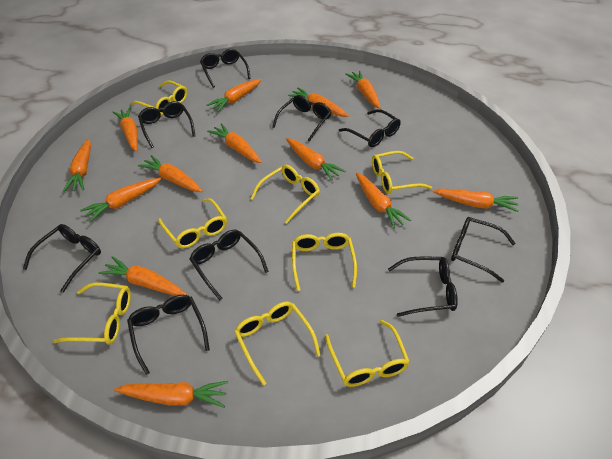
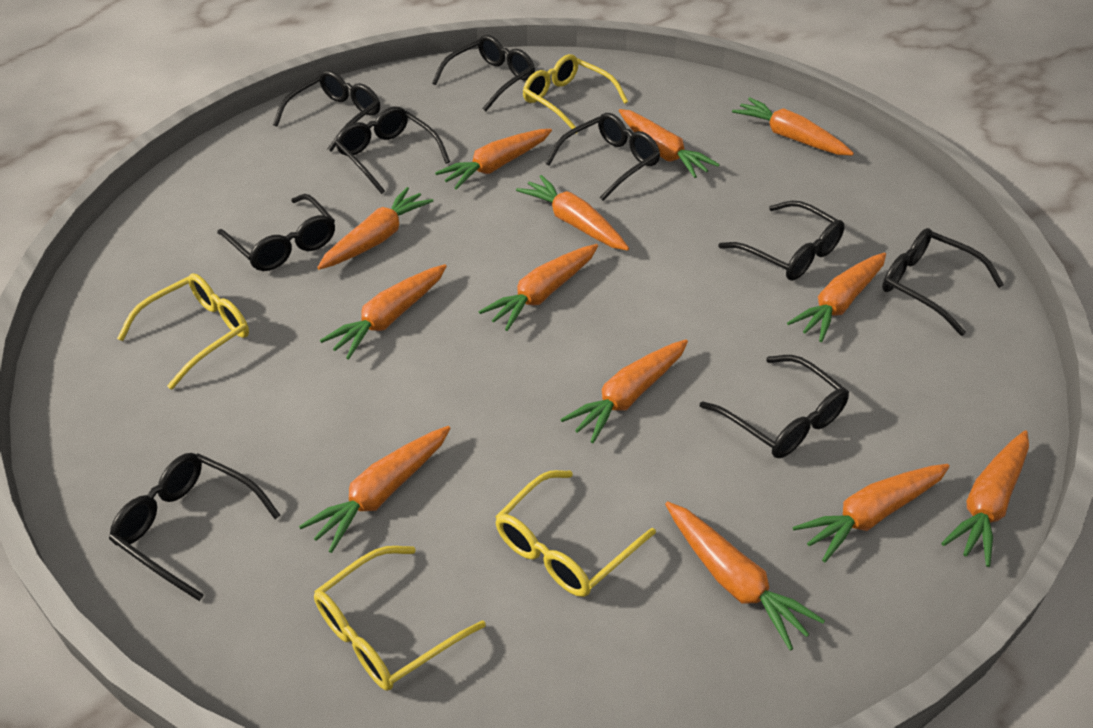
yellow glasses: [54,283,131,345] [131,80,187,115] [158,198,227,248] [234,302,321,385] [251,165,320,224] [292,233,357,291] [325,320,410,387] [372,151,432,194] = 8 -> [117,273,249,390] [314,546,486,691] [495,470,656,597] [523,54,628,134] = 4

